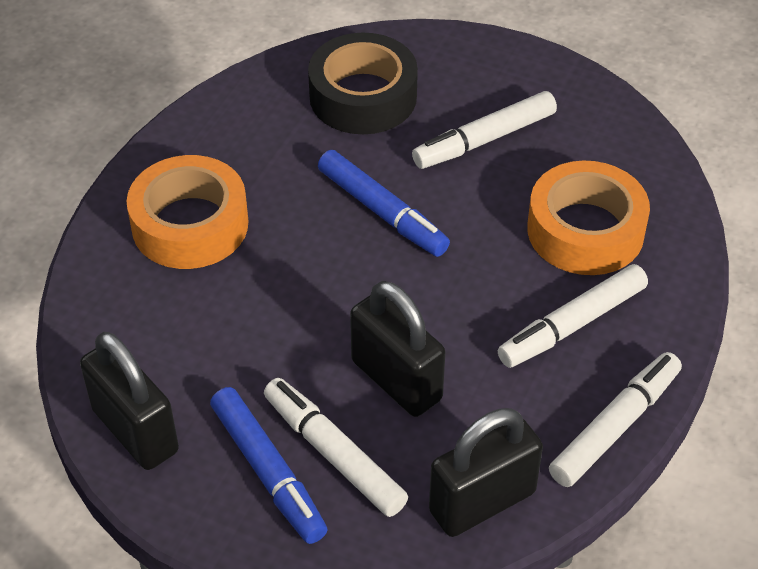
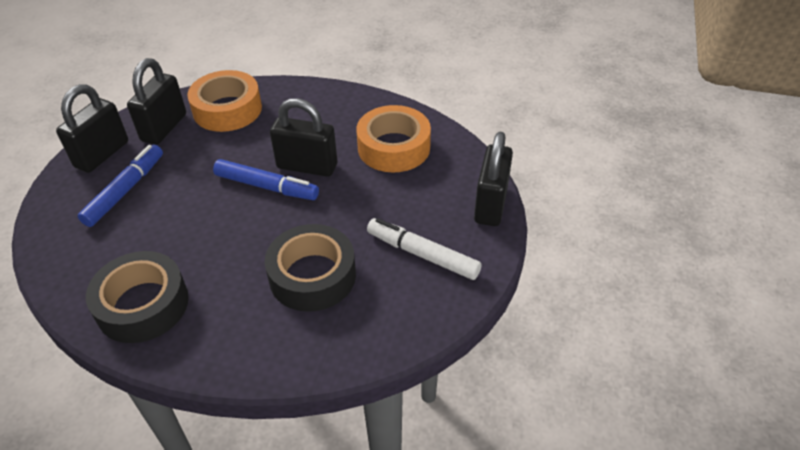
black padlock: [80,332,179,470] [350,281,445,417] [429,408,543,537] = 3 -> [56,84,128,173] [127,58,186,145] [270,98,337,177] [474,132,513,226] = 4
black tape: [308,33,418,134] = 1 -> [86,251,189,343] [265,224,356,312] = 2
white marker: [264,378,408,517] [412,91,557,169] [498,264,648,368] [549,352,682,487] = 4 -> [367,218,482,280] = 1

